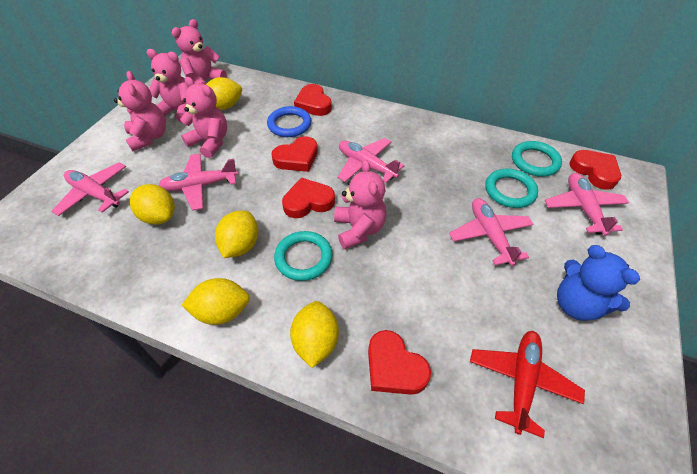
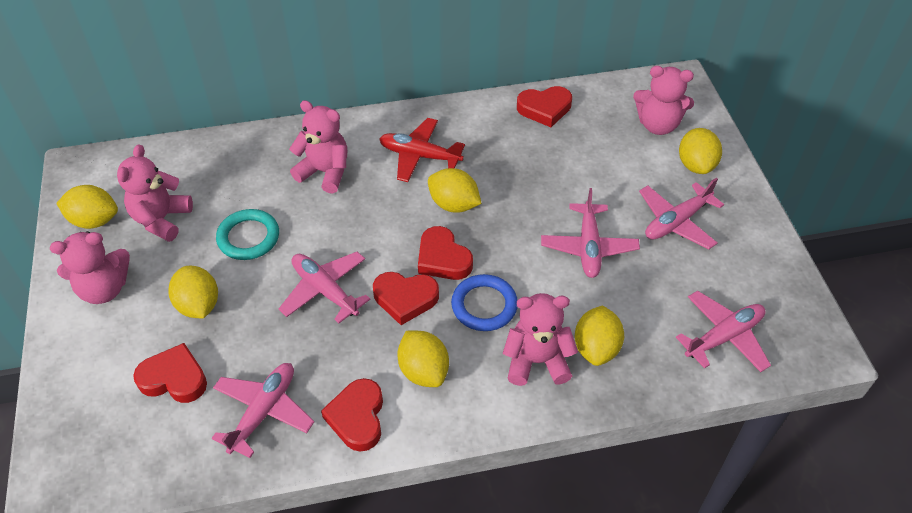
blue teddy bear: [557,245,640,321] = 1 -> none = 0
turquoise ring: [274,231,333,281] [486,169,538,208] [512,141,562,177] = 3 -> [216,209,279,260] = 1
yellow lemon: [129,184,175,225] [182,278,250,325] [206,77,242,110] [215,211,258,258] [290,301,339,368] = 5 -> [56,185,118,229] [168,266,218,318] [397,331,449,387] [428,168,482,213] [575,305,624,366] [679,128,722,174] = 6

